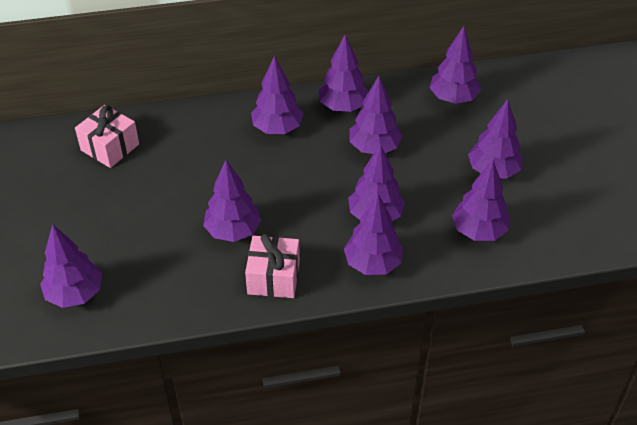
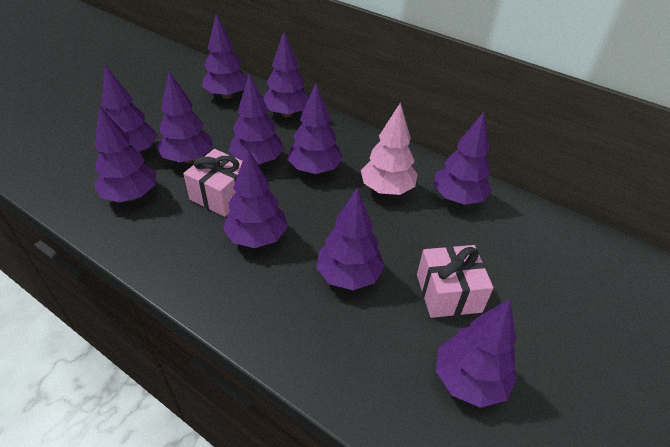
pink tree: none = 0 -> [361,102,418,195] = 1
purple tree: [40,224,102,308] [203,160,262,242] [251,56,304,134] [318,34,369,112] [344,193,403,275] [348,144,405,222] [350,76,402,154] [430,26,481,104] [452,160,510,241] [468,99,523,179] = 10 -> [94,105,156,202] [101,65,158,152] [157,72,212,163] [202,14,247,99] [223,148,288,248] [229,74,284,165] [263,31,309,117] [288,83,343,174] [316,188,385,290] [434,112,492,205] [436,299,517,408] = 11

